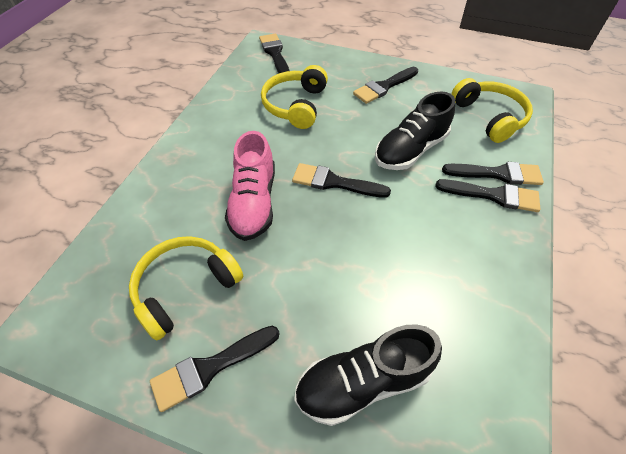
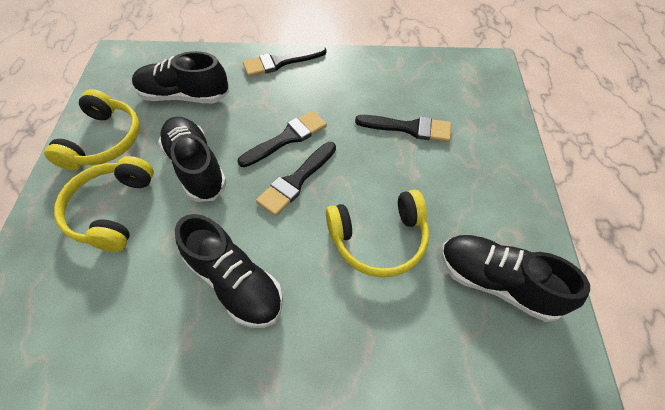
black brush: [150,326,280,412] [259,34,290,73] [292,163,391,198] [353,67,418,104] [435,179,540,212] [442,162,544,185] = 6 -> [237,111,327,167] [243,46,326,77] [256,142,336,216] [355,115,451,142] = 4
black shoe: [294,324,442,426] [375,92,455,170] = 2 -> [132,51,229,103] [158,116,227,202] [175,214,283,328] [441,235,590,322] = 4
pink shoe: [225,131,275,241] = 1 -> none = 0

